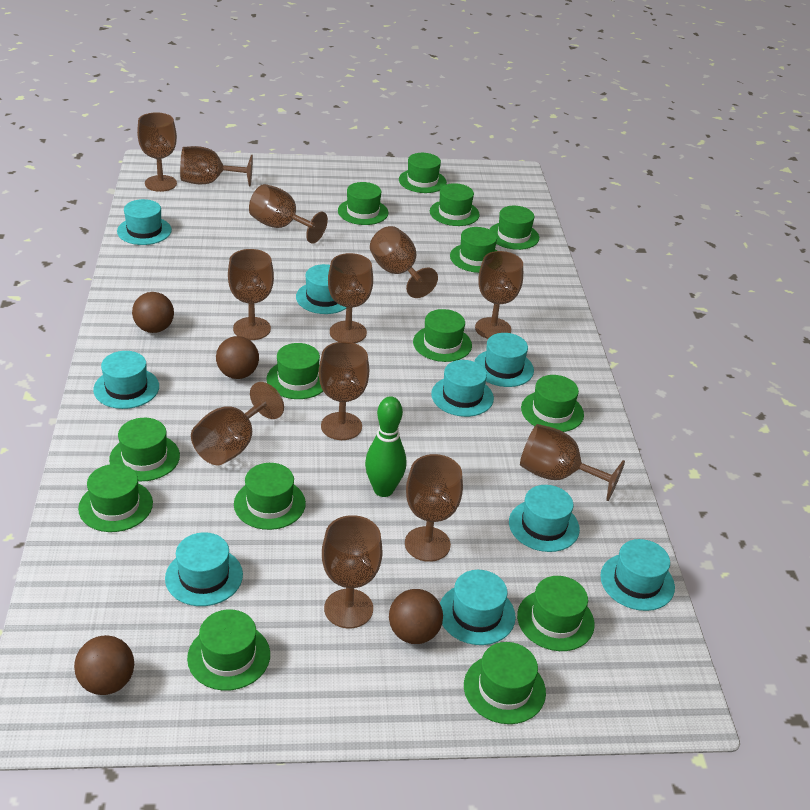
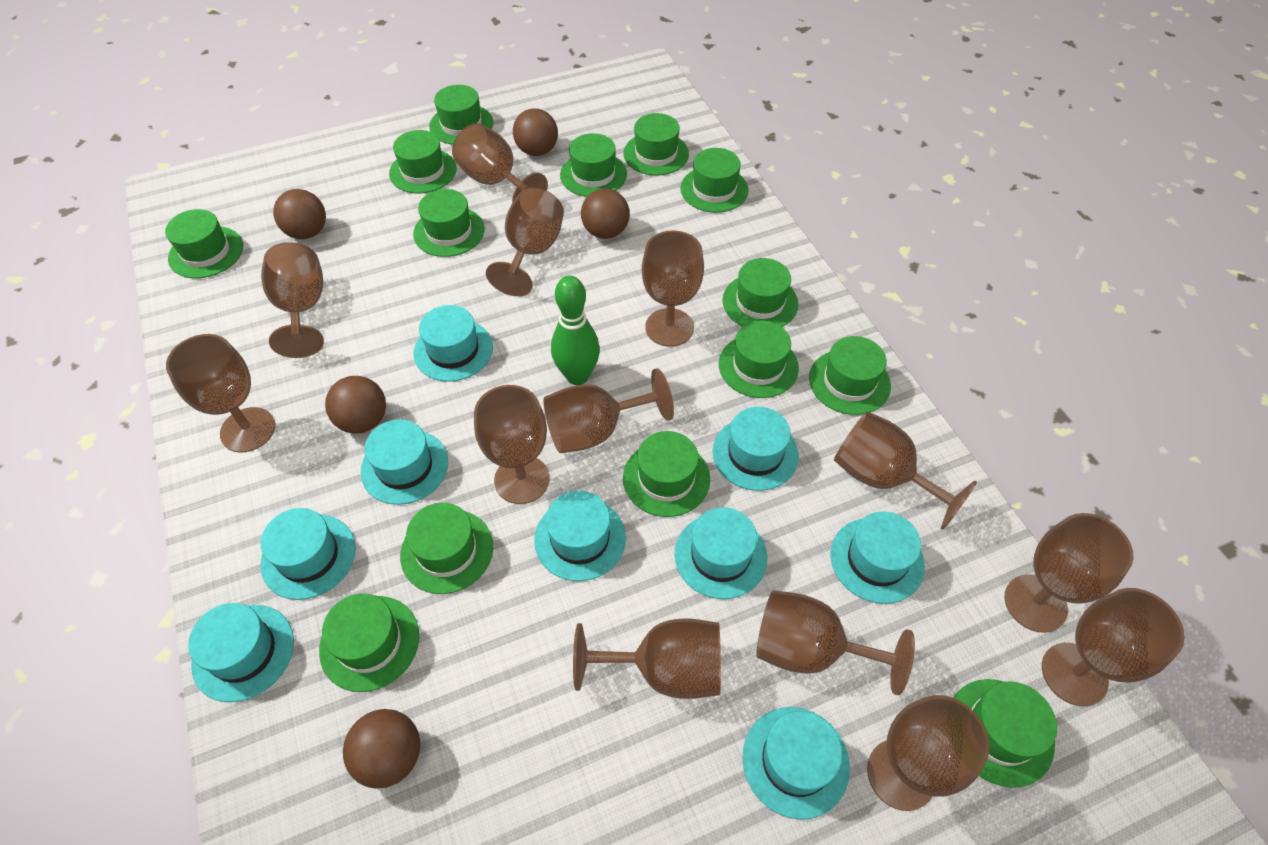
brown ball: [74,635,134,695] [132,292,174,333] [216,336,259,379] [389,589,443,644] = 4 -> [273,189,326,239] [325,376,386,434] [343,709,420,788] [513,108,558,156] [581,188,630,239] = 5
brown goblet: [137,112,177,192] [180,146,253,187] [191,382,284,465] [228,249,274,340] [249,184,328,244] [319,342,369,440] [322,515,383,628] [328,253,373,343] [370,226,438,298] [405,454,463,562] [475,251,523,339] [520,424,625,501] = 12 -> [166,334,275,453] [261,242,324,358] [452,123,548,203] [474,385,550,504] [486,188,564,296] [543,368,674,453] [573,618,721,699] [642,230,704,347] [756,590,915,695] [834,411,977,530] [867,695,989,811] [1004,513,1133,633] [1042,588,1185,706] = 13

